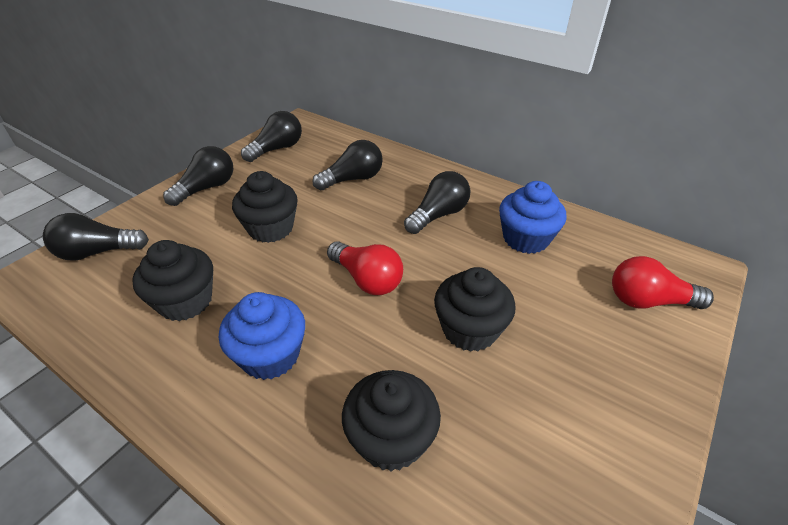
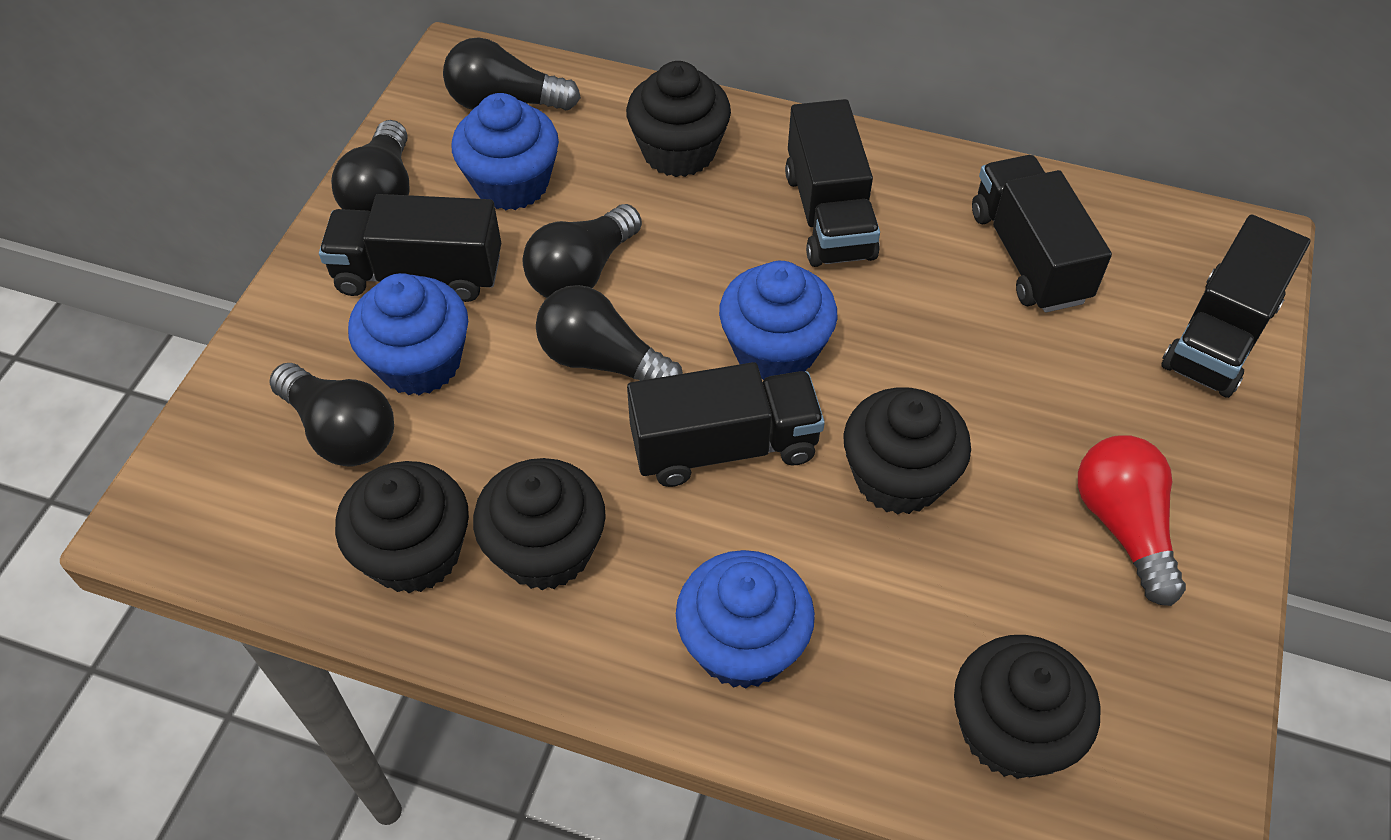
black cupcake: [132,240,213,321] [232,171,298,243] [342,370,441,471] [434,267,516,352] = 4 -> [335,461,469,593] [473,458,606,590] [626,61,731,177] [843,387,971,515] [954,635,1101,779] = 5
black truck: none = 0 -> [319,194,501,302] [627,362,825,487] [785,99,880,267] [972,155,1112,313] [1161,215,1310,398] = 5
blue cupcake: [219,292,305,380] [499,181,567,254] = 2 -> [348,273,468,395] [451,93,559,210] [676,550,815,689] [719,261,838,380] = 4
red light bulb: [327,241,403,295] [612,256,714,309] = 2 -> [1078,435,1186,606] = 1

